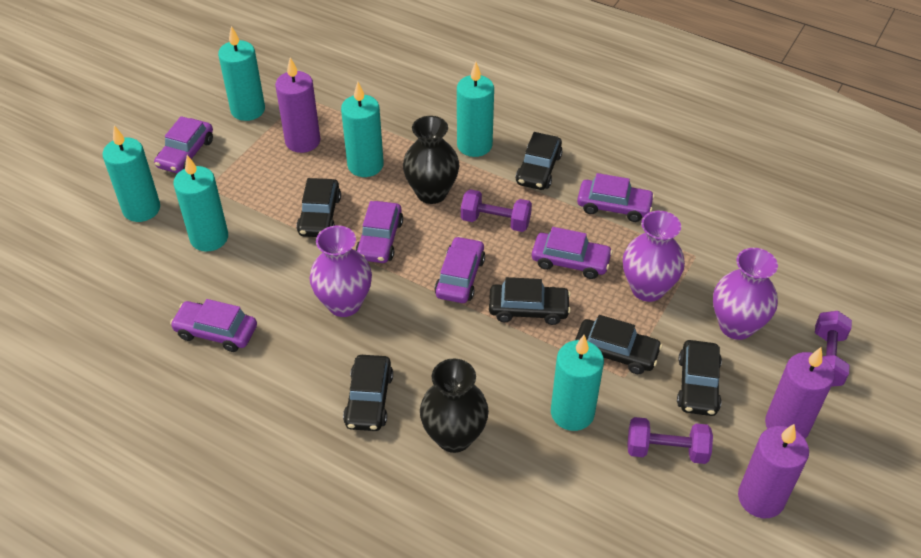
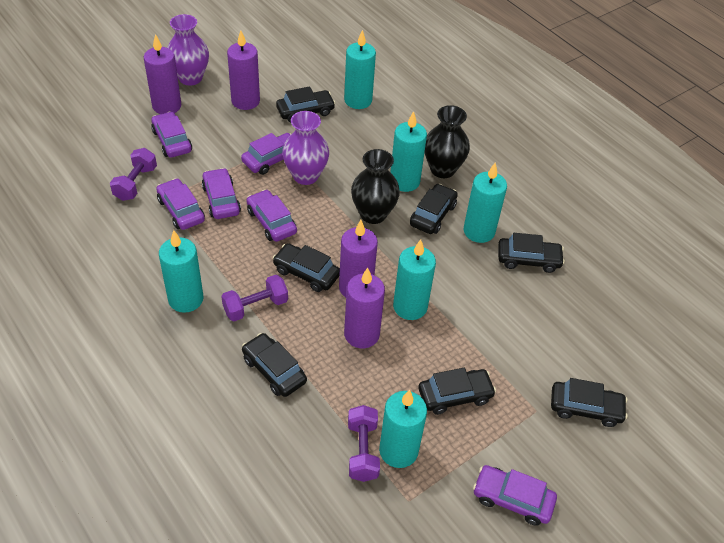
black car: [296,178,341,237] [343,355,393,431] [489,277,571,325] [516,132,563,190] [575,315,662,374] [677,340,722,416] = 6 -> [242,333,307,397] [273,243,340,292] [276,86,336,123] [410,184,458,234] [418,368,496,415] [498,233,565,273] [551,378,628,427] = 7
purple candle: [275,58,320,153] [738,424,809,518] [765,347,835,438] = 3 -> [144,34,181,114] [227,30,260,110] [339,220,378,298] [344,268,385,348] = 4
purple vase: [310,226,372,317] [623,211,685,302] [713,248,778,340] = 3 -> [167,14,209,85] [282,111,329,185] = 2

